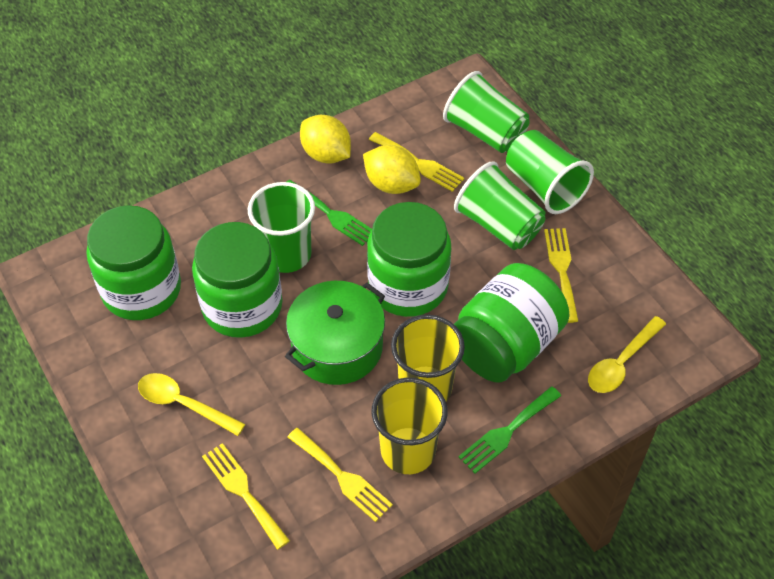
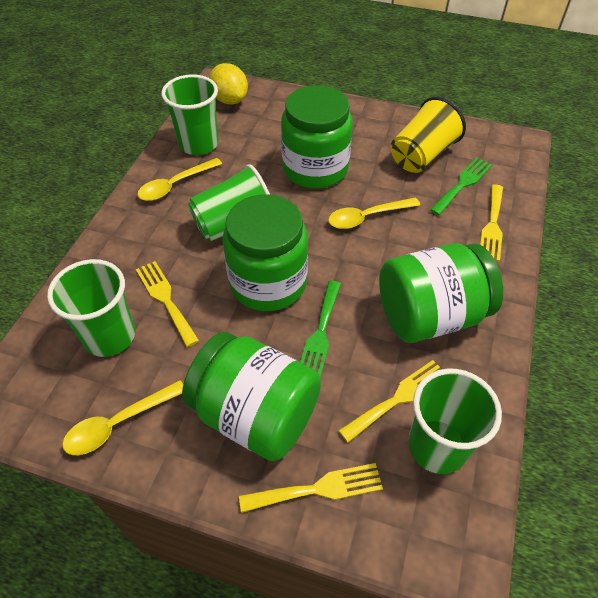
green pot: [285,281,385,385] = 1 -> none = 0
yellow cup: [371,378,448,474] [391,315,465,401] = 2 -> [391,97,466,173] = 1
yellow lemon: [300,115,351,164] [363,145,421,194] = 2 -> [209,63,248,104] = 1
yellow spoon: [138,373,246,436] [588,316,666,393] = 2 -> [62,380,183,455] [138,158,222,201] [328,197,420,229] = 3

